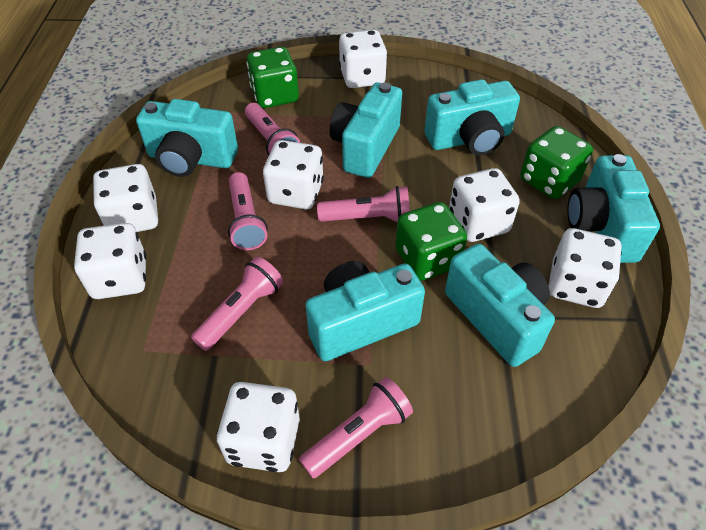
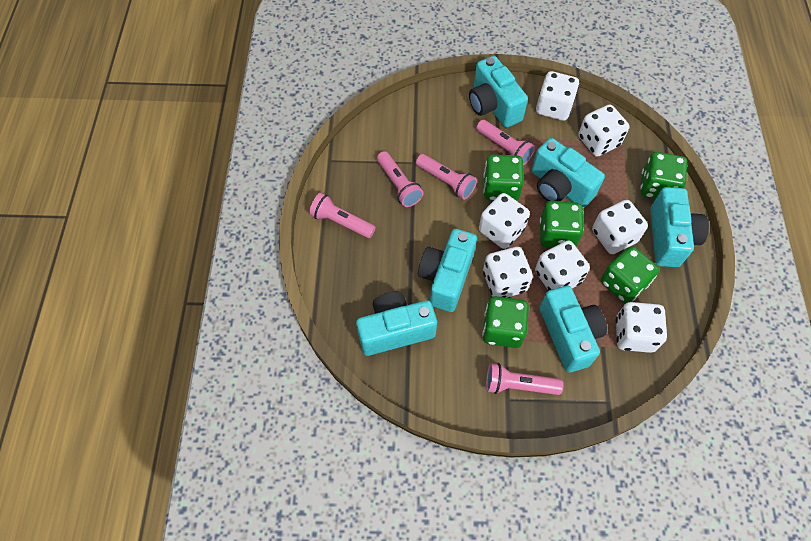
green dice: [247,47,299,108] [396,202,467,281] [521,126,593,199] = 3 -> [482,296,529,348] [483,154,524,201] [540,201,584,248] [601,246,659,304] [640,152,687,199] = 5

